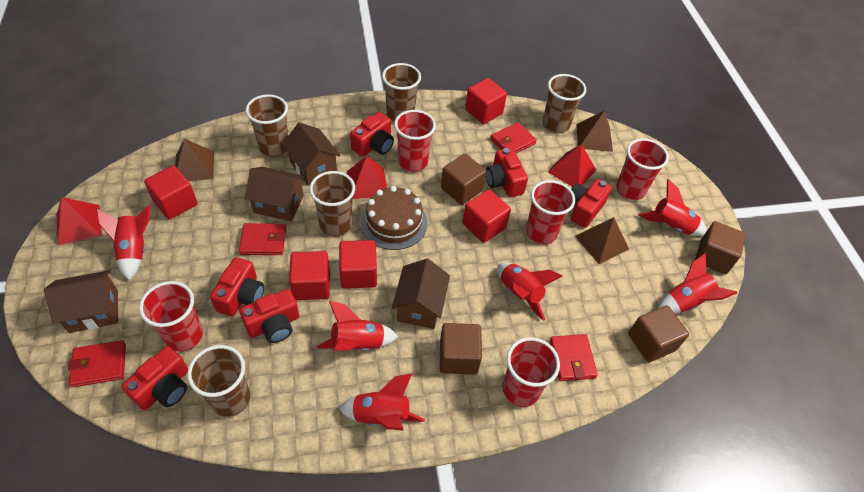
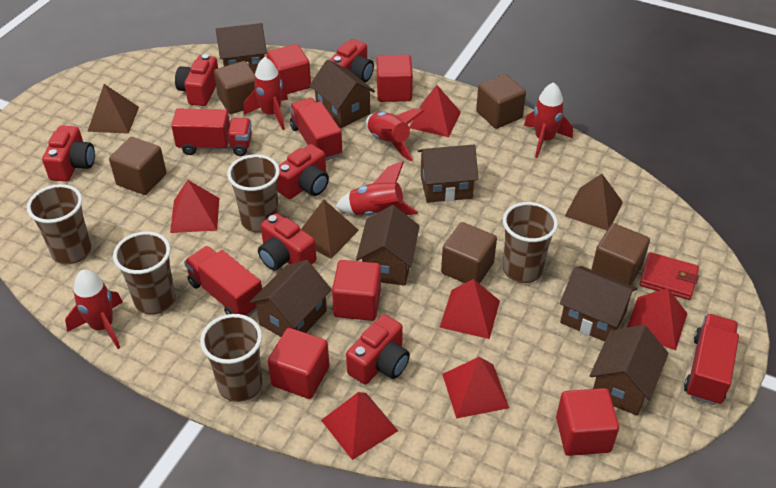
brown cake: [361,186,427,250] = 1 -> none = 0
brown cube: [440,323,482,375] [441,154,487,205] [628,305,689,362] [695,221,746,274] = 4 -> [109,137,166,195] [214,61,255,114] [441,222,497,284] [476,74,526,129] [591,223,650,285] = 5
brown house: [44,270,118,333] [245,167,305,222] [282,122,341,186] [392,259,450,329] = 4 -> [216,23,267,74] [249,260,332,337] [309,60,375,128] [356,205,420,286] [418,145,478,203] [560,266,637,342] [590,325,669,416] = 7
red cup: [139,281,203,352] [394,110,436,172] [503,337,560,407] [526,180,575,244] [616,138,669,200] = 5 -> none = 0
red pyramid: [57,197,102,245] [347,156,387,199] [548,144,596,187] = 3 -> [170,180,219,233] [321,392,398,460] [409,85,461,137] [439,279,500,339] [442,357,509,419] [627,288,687,350] = 6
red rocket: [97,205,151,281] [317,301,398,351] [339,373,425,431] [497,263,562,321] [638,179,707,236] [658,253,737,314] = 6 -> [65,270,123,349] [243,57,288,130] [335,161,418,216] [366,109,424,161] [524,82,573,158] = 5
red truck: none = 0 -> [171,109,252,156] [184,246,262,317] [289,98,342,161] [684,314,739,405] = 4
red wallet: [68,340,126,387] [239,223,286,255] [490,122,537,154] [550,334,598,381] = 4 -> [640,252,699,300] = 1

